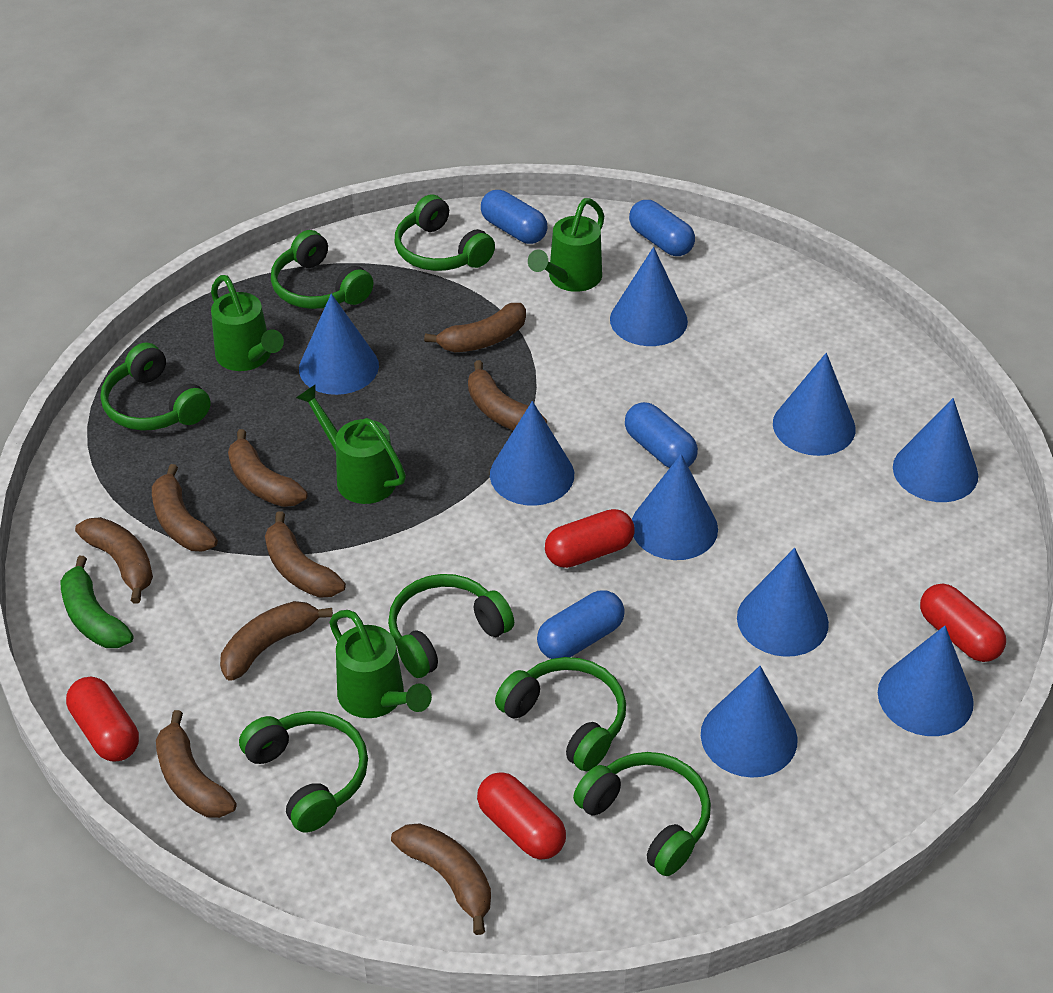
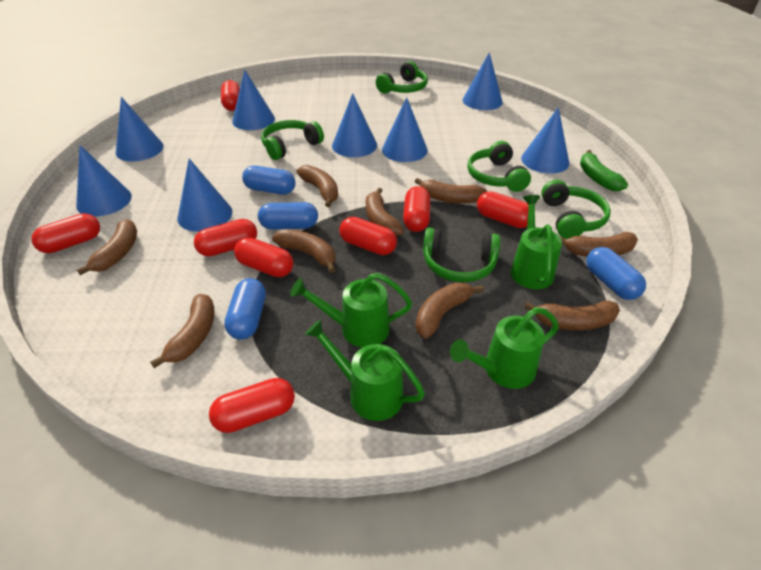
blue cone: [299,294,379,395] [490,401,574,506] [610,247,688,346] [632,454,718,560] [701,666,798,778] [737,548,829,657] [773,353,856,456] [878,626,974,736] [893,398,978,502] = 9 -> [76,145,132,216] [116,97,164,161] [177,159,232,232] [232,70,275,130] [332,93,377,157] [382,97,428,162] [463,52,503,110] [521,107,569,174] = 8
green headphones: [100,342,211,431] [239,711,368,833] [271,230,373,309] [388,574,514,678] [395,195,495,271] [495,657,626,771] [573,752,711,876] = 7 -> [261,120,324,160] [376,61,428,94] [423,228,500,282] [467,141,531,192] [541,180,611,239] = 5
red capsule: [66,677,139,762] [477,772,566,859] [545,509,634,568] [920,583,1006,662] = 4 -> [31,213,100,253] [194,219,257,257] [209,378,295,433] [221,80,240,111] [234,237,294,277] [339,217,397,255] [403,186,430,232] [477,191,529,228] = 8

